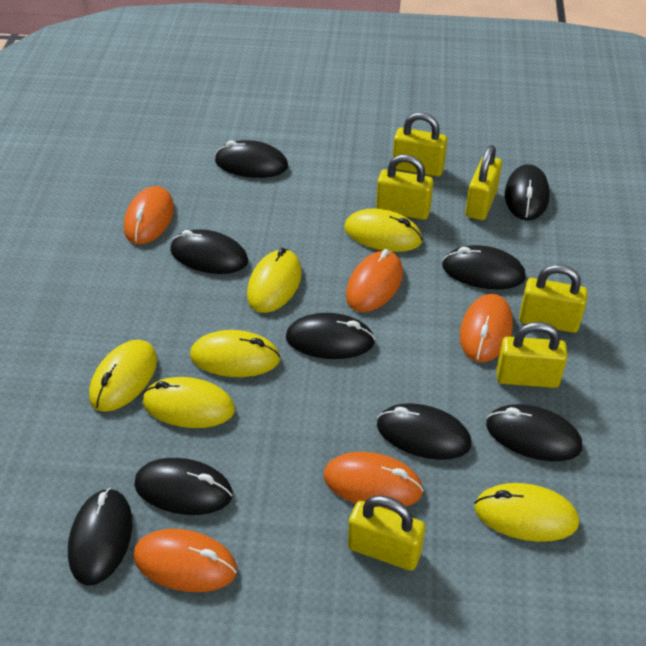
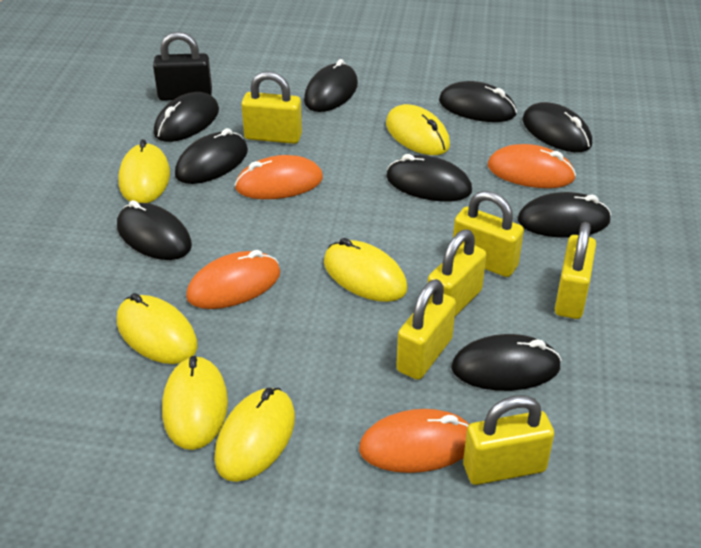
black padlock: none = 0 -> [153,32,212,101] = 1
orange mouse: [124,186,174,244] [133,529,237,592] [324,452,424,509] [346,249,403,312] [460,294,513,362] = 5 -> [186,250,280,309] [235,155,323,199] [359,409,469,473] [488,144,576,188] = 4

